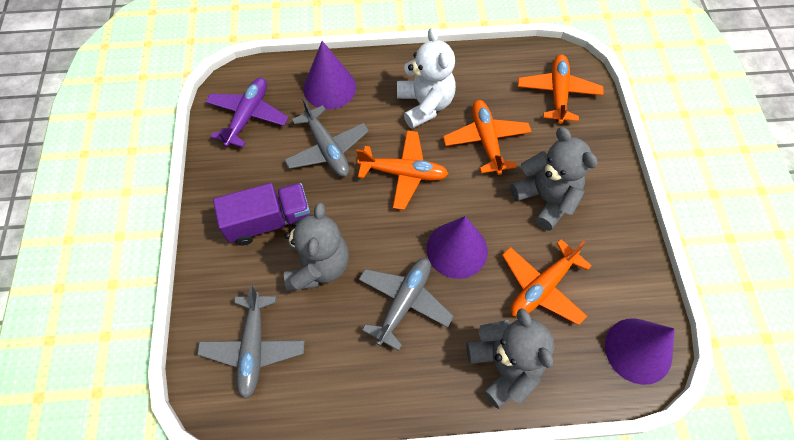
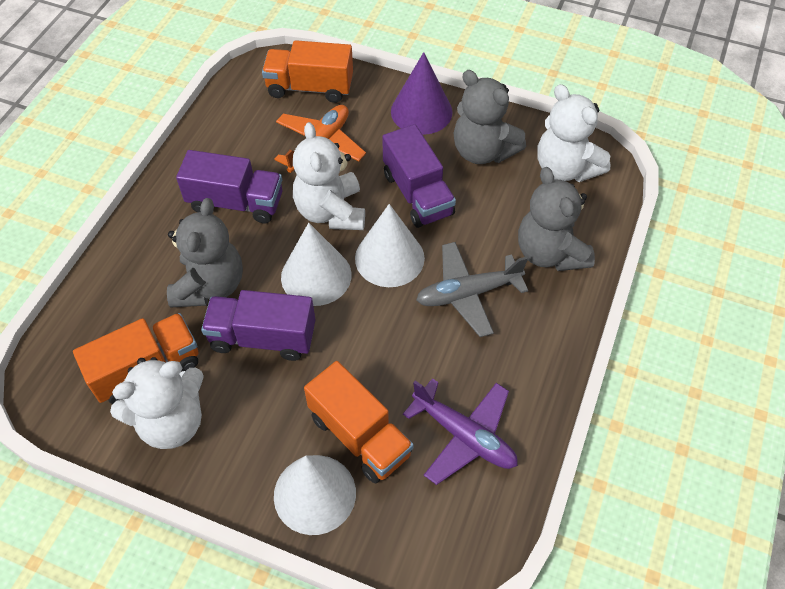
grey plane: [197,285,305,399] [284,98,369,177] [359,258,454,351] = 3 -> [416,242,528,337] = 1
orange plane: [356,130,448,210] [443,100,532,175] [502,239,592,325] [518,54,604,124] = 4 -> [275,105,366,173] = 1
orange truck: none = 0 -> [73,313,198,404] [262,40,353,103] [304,361,414,484] = 3
purple cone: [303,41,356,109] [427,216,488,279] [605,318,675,385] = 3 -> [391,52,453,135] = 1
purple truck: [213,183,310,246] = 1 -> [176,150,282,224] [201,290,315,361] [382,124,456,228] = 3
white cone: none = 0 -> [274,455,356,535] [281,223,351,306] [355,204,425,287] = 3
white teddy bear: [397,28,456,129] = 1 -> [110,357,204,449] [293,122,365,230] [537,84,611,182] = 3

